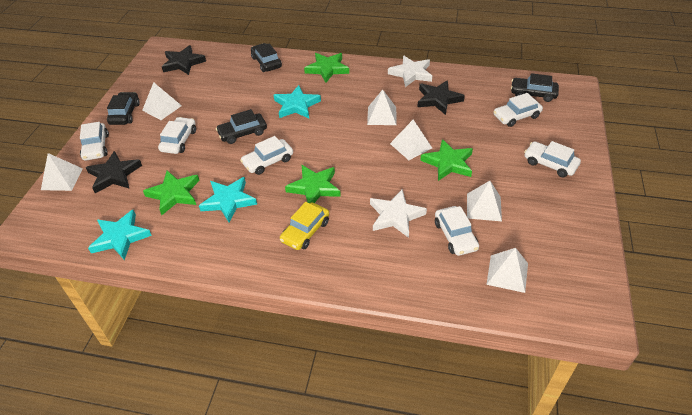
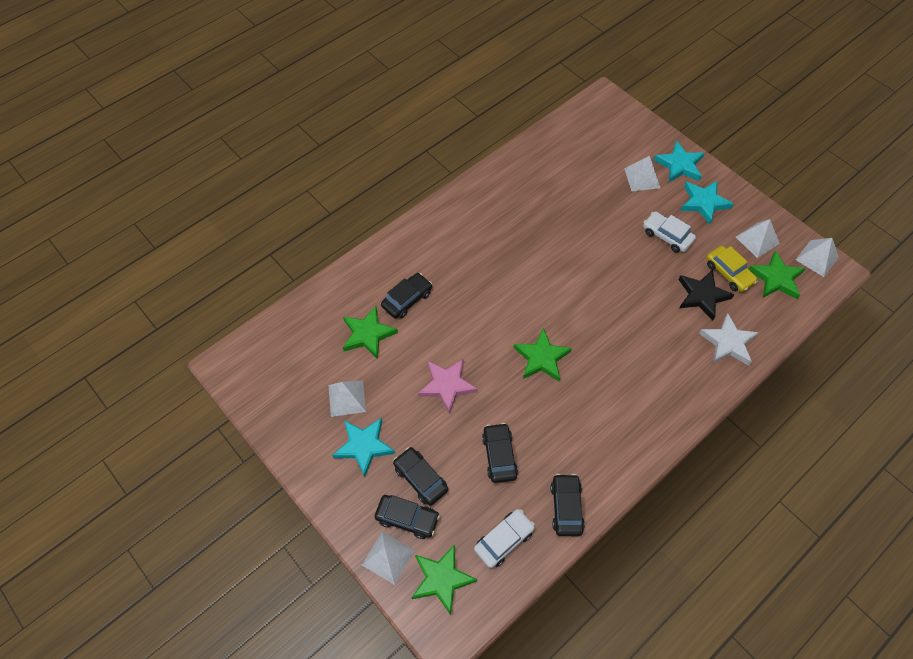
black car: [107,92,140,125] [216,109,267,144] [251,43,282,72] [511,73,559,102] = 4 -> [375,495,440,539] [381,273,432,319] [393,447,448,505] [482,423,518,483] [550,474,585,536] = 5
black star: [85,151,142,193] [162,45,206,75] [417,80,465,115] = 3 -> [678,270,734,321] = 1
pink star: none = 0 -> [418,358,478,414] = 1
white car: [80,122,109,161] [158,117,196,154] [240,136,293,175] [435,206,479,256] [494,93,543,127] [524,141,581,177] = 6 -> [474,509,535,568] [643,211,696,252] = 2
white pyramid: [41,153,83,191] [142,82,182,120] [367,89,397,125] [390,120,432,160] [467,181,502,221] [486,248,528,293] = 6 -> [328,380,366,417] [362,532,415,585] [624,156,660,191] [736,219,780,258] [795,238,839,277] = 5
white star: [370,189,427,238] [388,55,432,87] = 2 -> [699,313,759,366] = 1

